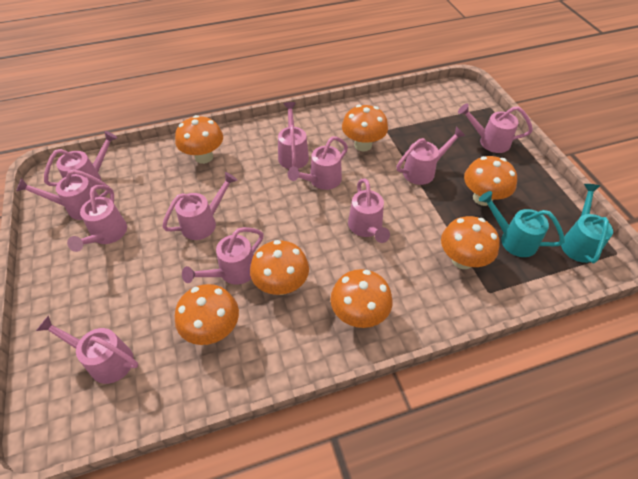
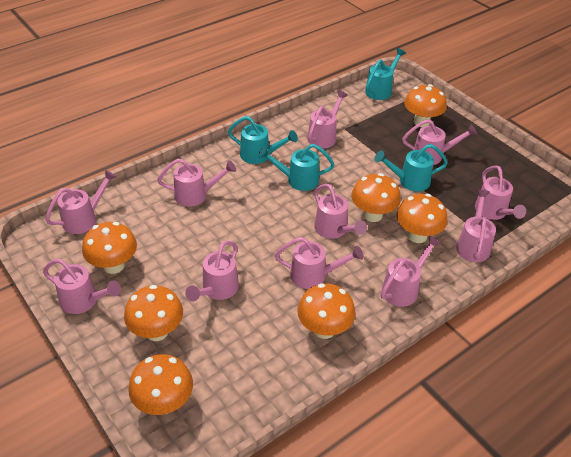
turquoise watering can: [479,191,565,257] [561,184,613,263] = 2 -> [228,116,298,164] [258,144,335,191] [365,48,406,100] [374,144,448,191] = 4

